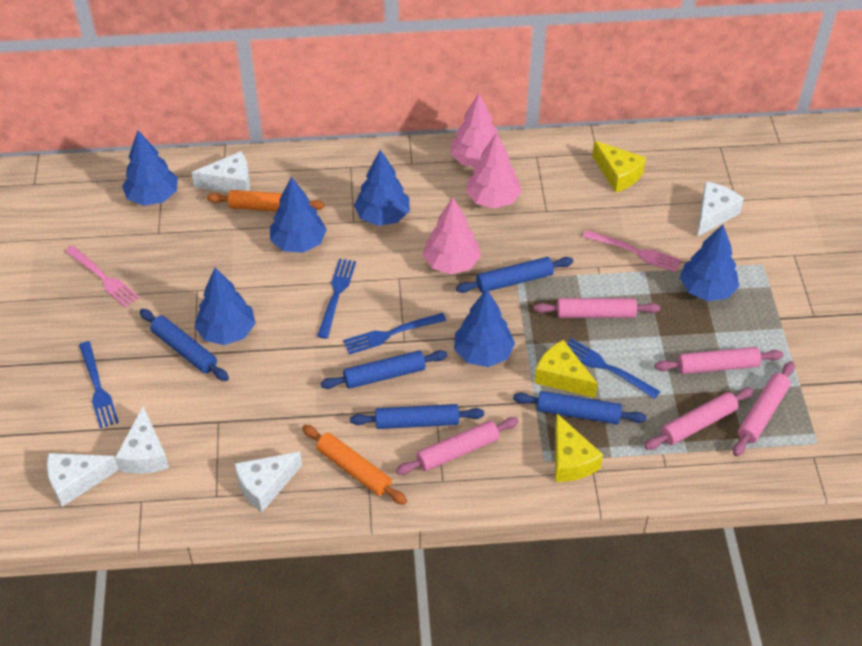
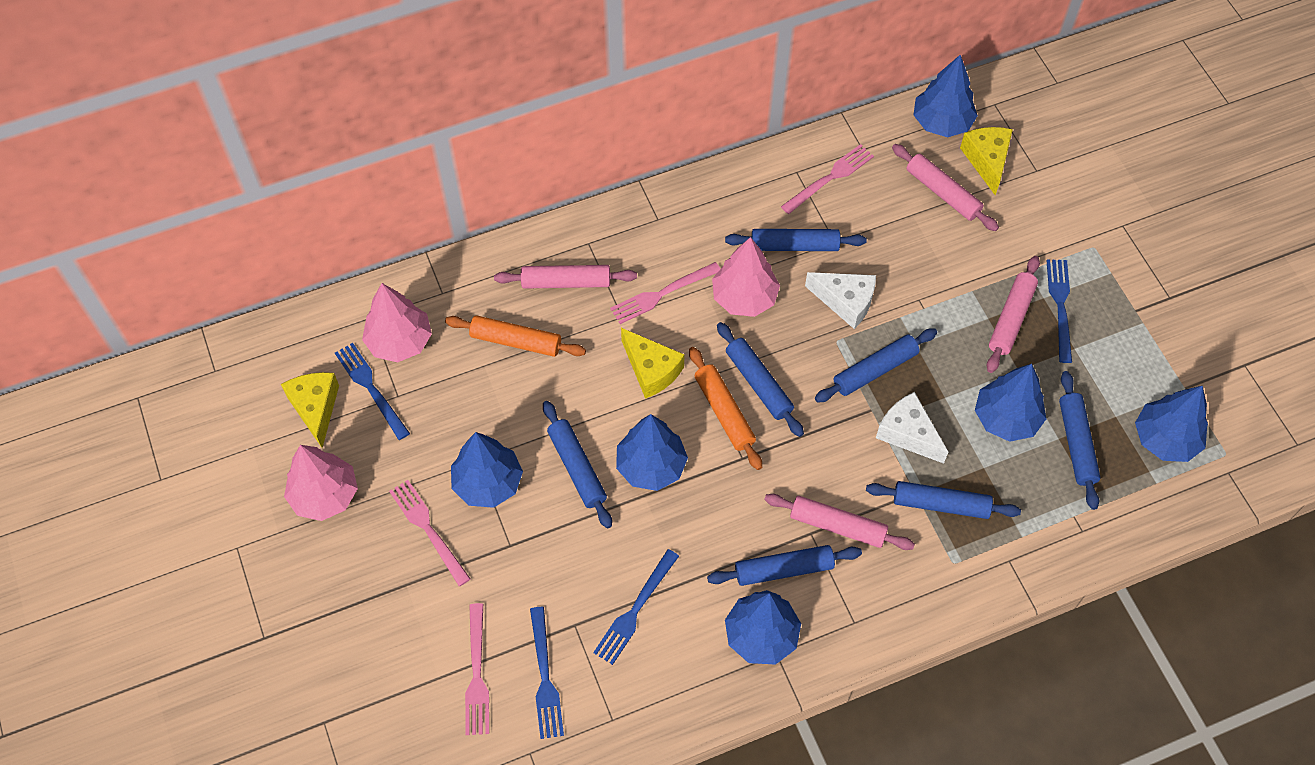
blue rolling pin: [140,309,229,381] [321,350,447,389] [350,404,484,429] [456,257,573,293] [513,391,647,424] = 5 -> [543,401,612,528] [707,545,862,586] [717,322,804,437] [725,229,867,251] [815,328,937,403] [866,481,1021,519] [1059,371,1101,510] = 7
pink fork: [65,246,140,307] [583,230,681,272] = 2 -> [389,480,470,586] [465,603,489,735] [610,262,720,324] [781,144,874,214] = 4
pink rolling pin: [396,417,519,475] [534,298,660,318] [644,388,754,450] [655,347,783,374] [733,361,795,456] = 5 -> [494,265,637,289] [764,494,915,550] [892,144,999,231] [987,256,1040,373] = 4
white cheese: [47,453,119,507] [115,406,169,474] [192,151,250,193] [234,452,302,512] [697,181,744,237] = 5 -> [805,272,876,329] [876,392,948,464] = 2

